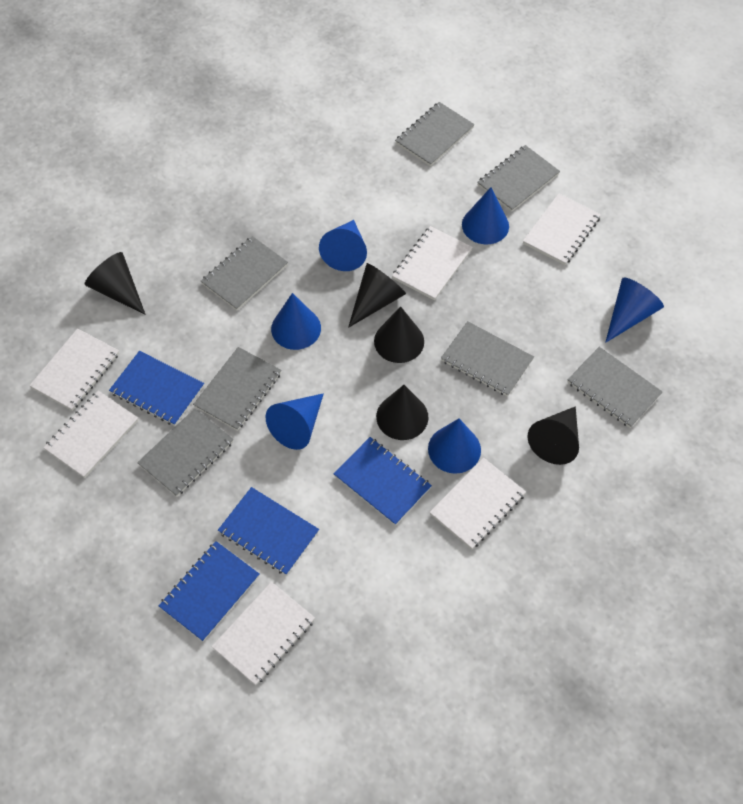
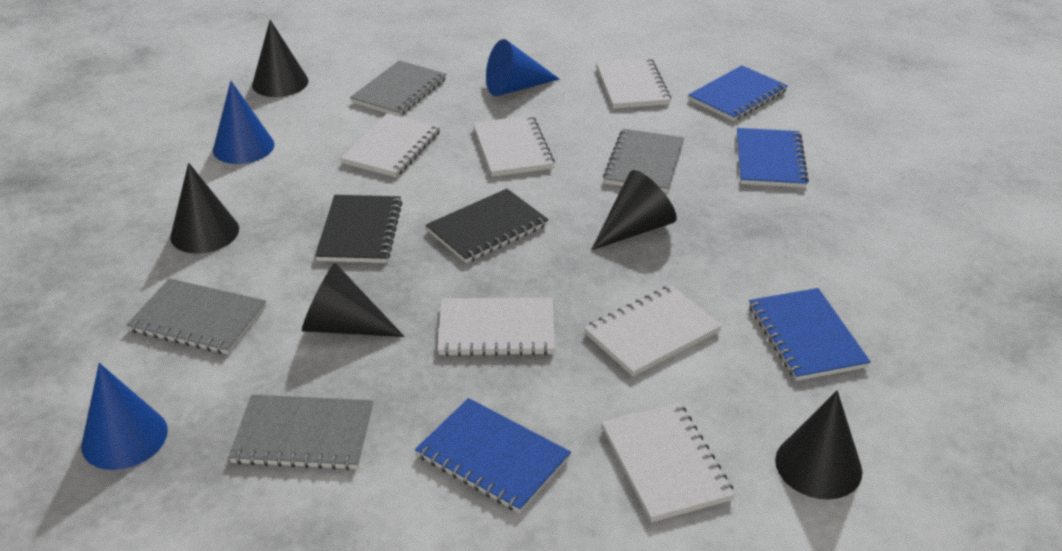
black notebook: none = 0 -> [315,195,403,263] [426,189,549,263] = 2
blue cone: [265,393,324,450] [271,293,321,350] [319,220,367,271] [428,418,481,474] [462,187,509,244] [605,277,664,343] = 6 -> [81,363,168,470] [213,81,275,164] [486,39,559,96] = 3
grey notebook: [137,408,234,497] [193,347,282,431] [201,236,288,310] [395,102,475,166] [441,321,534,397] [477,145,560,212] [567,347,663,428] = 7 -> [126,278,266,354] [228,394,373,470] [350,60,446,116] [603,129,684,193] = 4

